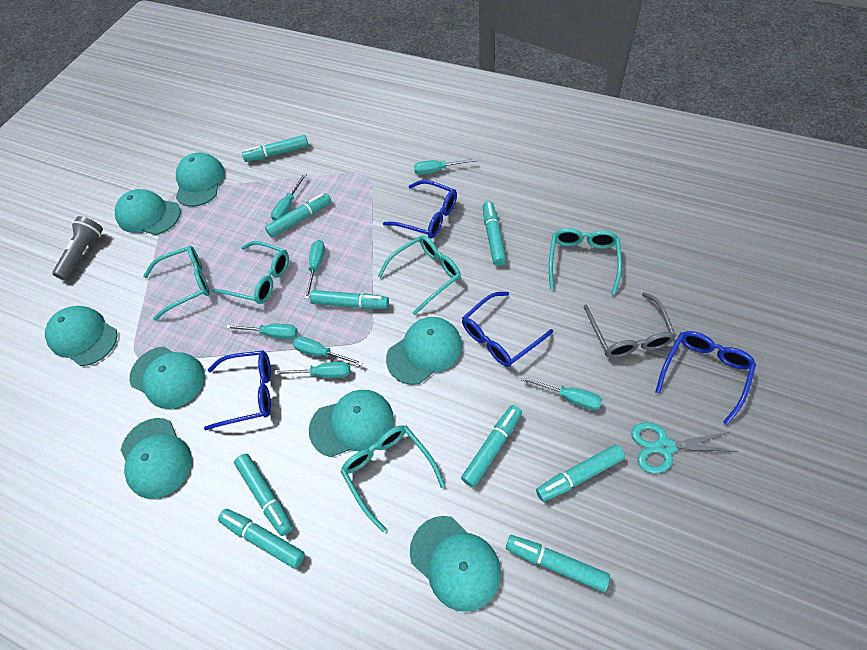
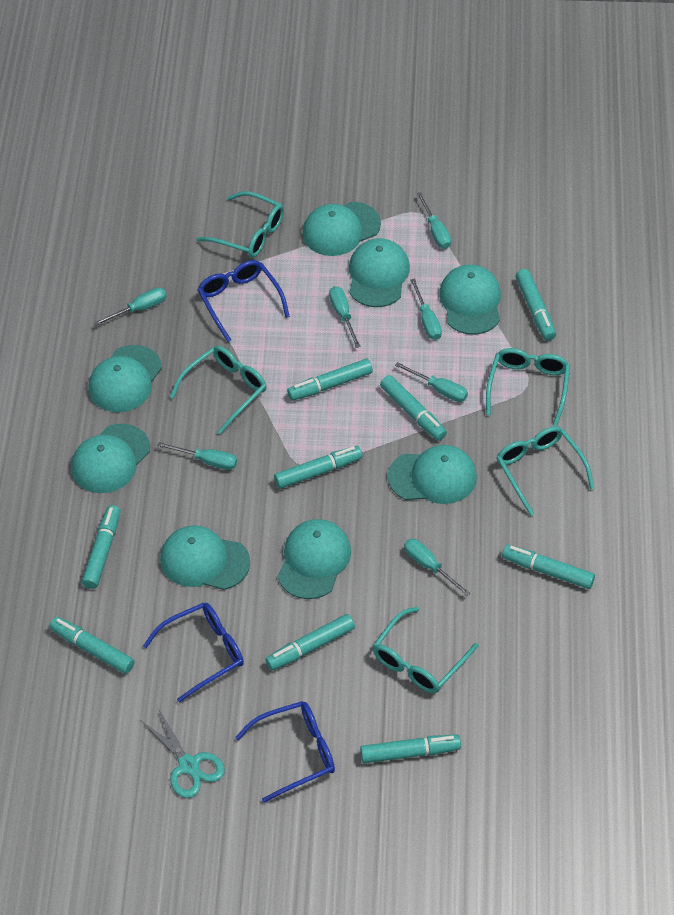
blue glasses: [204,350,271,431] [383,180,457,239] [462,292,553,367] [655,331,756,425] = 4 -> [143,602,244,703] [197,260,290,342] [235,701,335,803] = 3
grey flashlight: [52,216,103,280] = 1 -> none = 0
grey glasses: [583,292,676,358] = 1 -> none = 0

